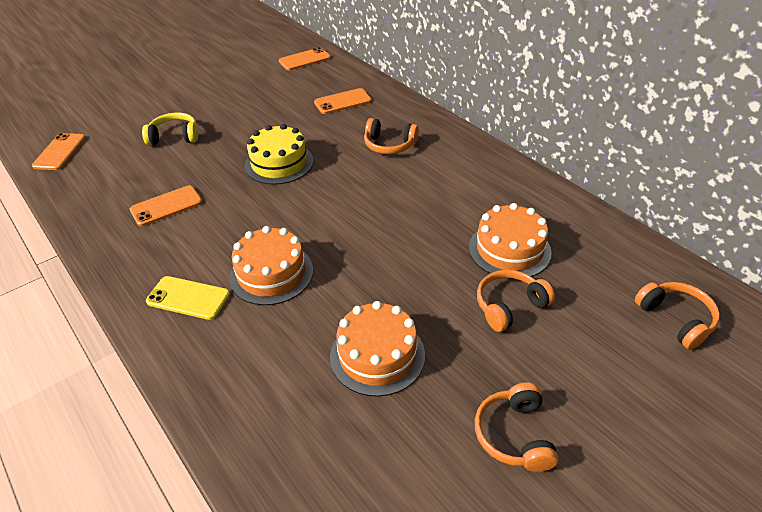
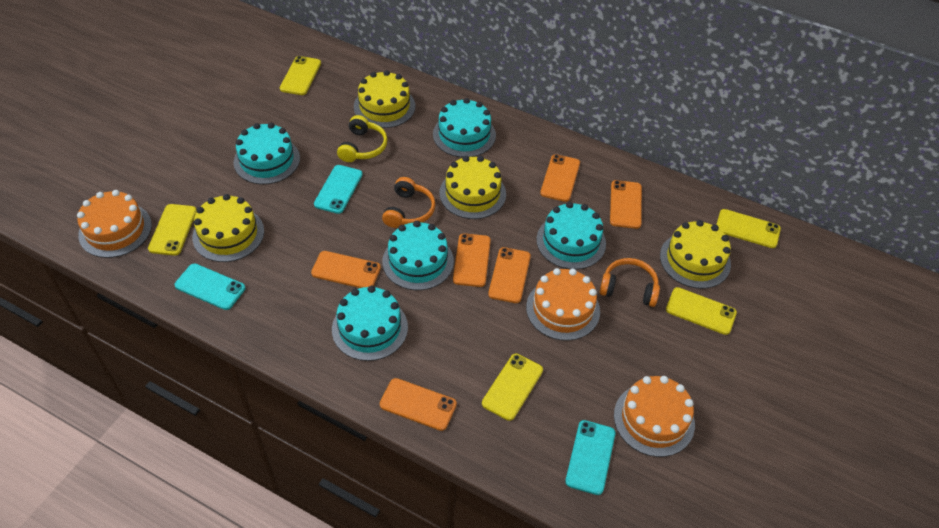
orange headphones: [364,118,419,154] [475,382,558,472] [477,270,555,332] [635,282,720,350] = 4 -> [382,177,436,228] [600,258,660,307] = 2
orange phone: [32,133,86,170] [130,185,202,226] [279,47,331,70] [314,88,372,114] = 4 -> [311,251,381,288] [380,378,457,431] [453,233,491,287] [488,247,531,303] [540,154,580,202] [610,180,642,229] = 6
turquoise cake: none = 0 -> [234,123,300,184] [332,285,408,361] [382,221,454,290] [433,98,496,157] [536,202,606,269] = 5
turquoise phone: none = 0 -> [175,264,245,310] [314,165,363,214] [565,420,616,495] = 3
yellow cake: [245,124,313,185] = 1 -> [192,194,264,262] [354,70,415,128] [439,156,506,219] [660,220,731,289] = 4
yellow phone: [146,276,230,320] = 1 -> [148,204,197,256] [280,56,321,95] [482,354,543,421] [666,287,737,335] [716,209,781,248] = 5

